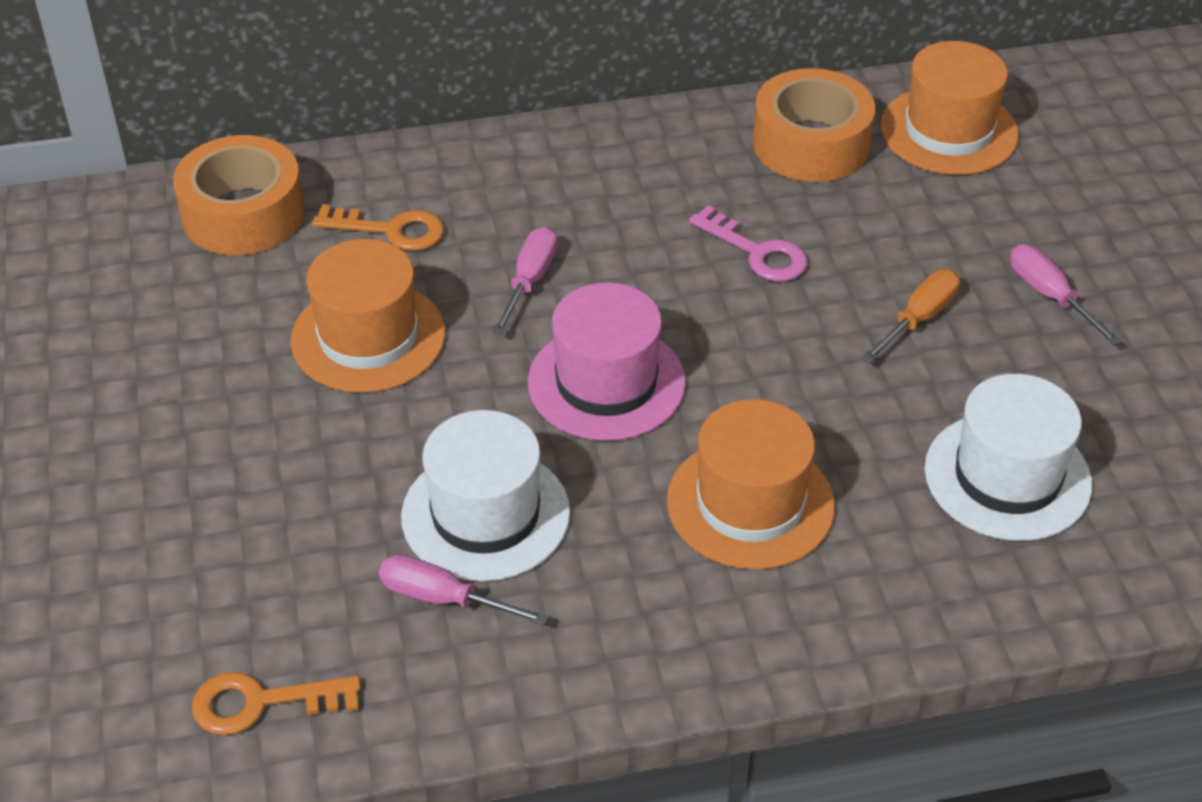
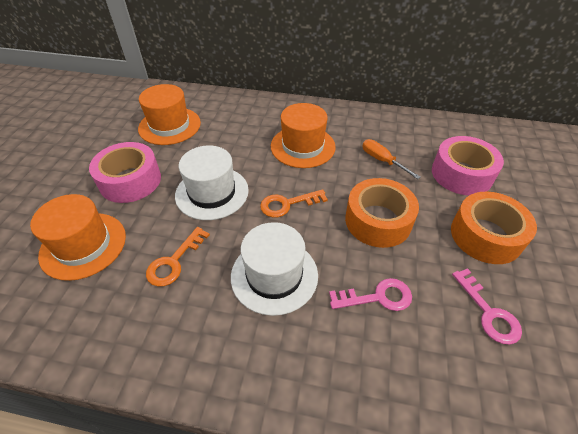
pink hat: [528,283,686,441] = 1 -> none = 0
pink key: [689,205,807,282] = 1 -> [329,278,412,311] [452,268,522,344] = 2
pink screwdriver: [379,555,548,625] [492,226,558,335] [1010,244,1122,346] = 3 -> none = 0
pink tape: none = 0 -> [89,142,161,203] [432,136,504,196] = 2

